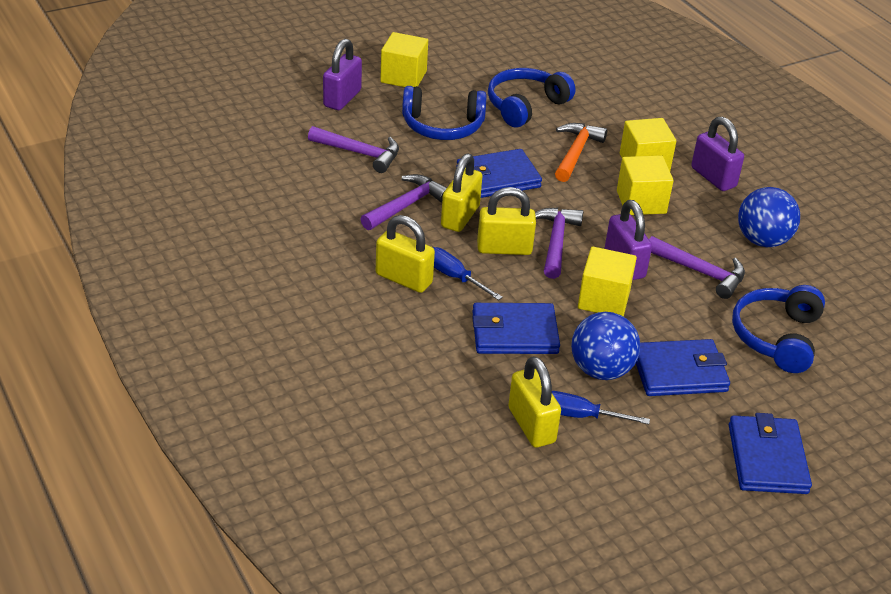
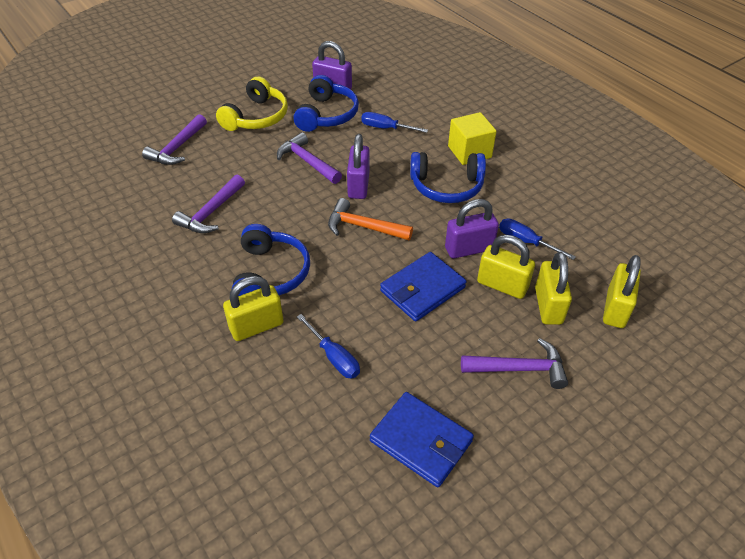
blue ball: [571,312,640,380] [738,187,800,247] = 2 -> none = 0
blue screwdriver: [433,247,503,300] [552,391,650,424] = 2 -> [297,314,360,379] [361,112,428,133] [499,218,576,260] = 3
blue wallet: [456,149,542,198] [472,303,560,354] [636,339,730,396] [729,413,812,494] = 4 -> [370,392,474,487] [380,252,467,322] = 2
yellow cube: [380,32,428,87] [578,247,637,317] [617,156,674,215] [620,118,676,171] = 4 -> [448,112,497,165] = 1
yellow headphones: none = 0 -> [216,77,288,131] = 1

